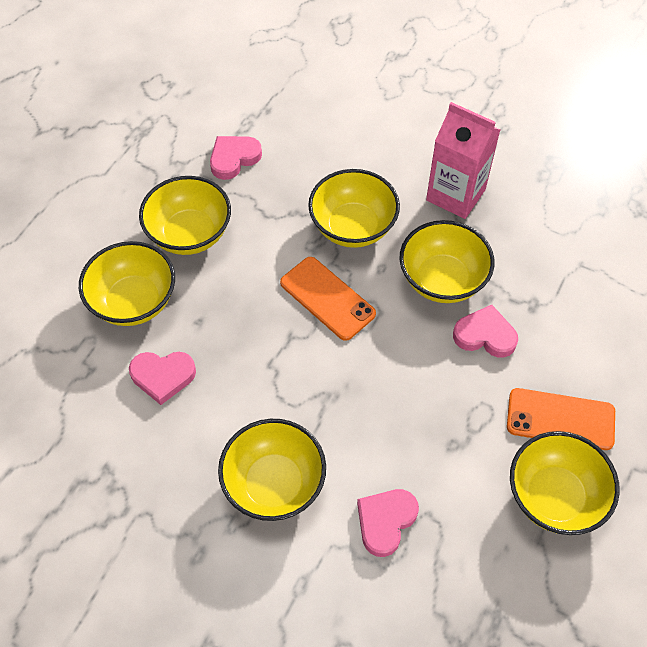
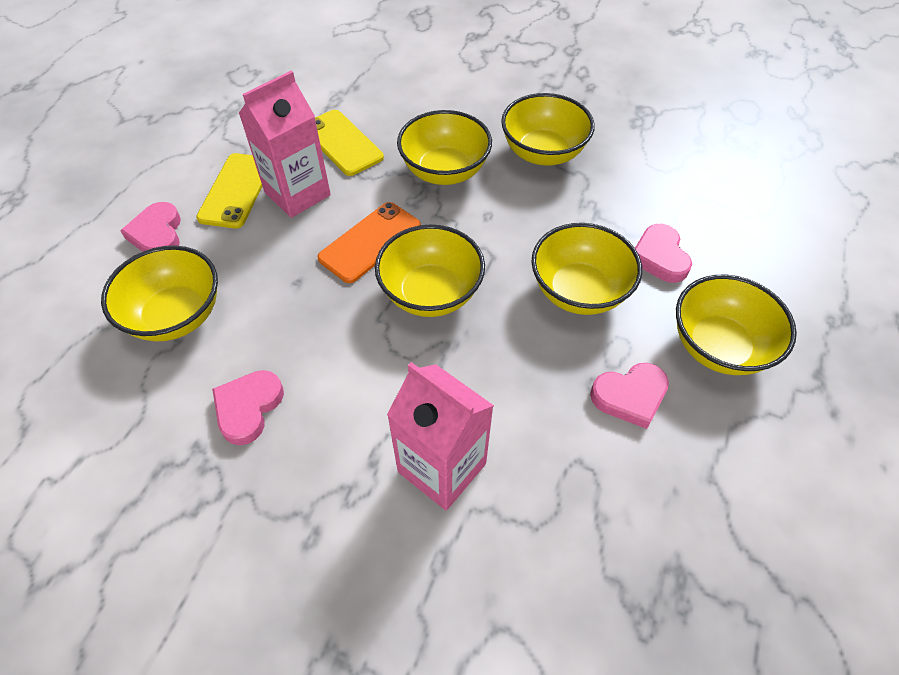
orange phone: [280,257,376,341] [507,388,615,450] = 2 -> [317,202,421,283] = 1
pink carton: [426,102,500,219] = 1 -> [239,71,331,218] [387,362,494,511] = 2
yellow phone: none = 0 -> [196,153,262,229] [315,110,384,176] = 2

